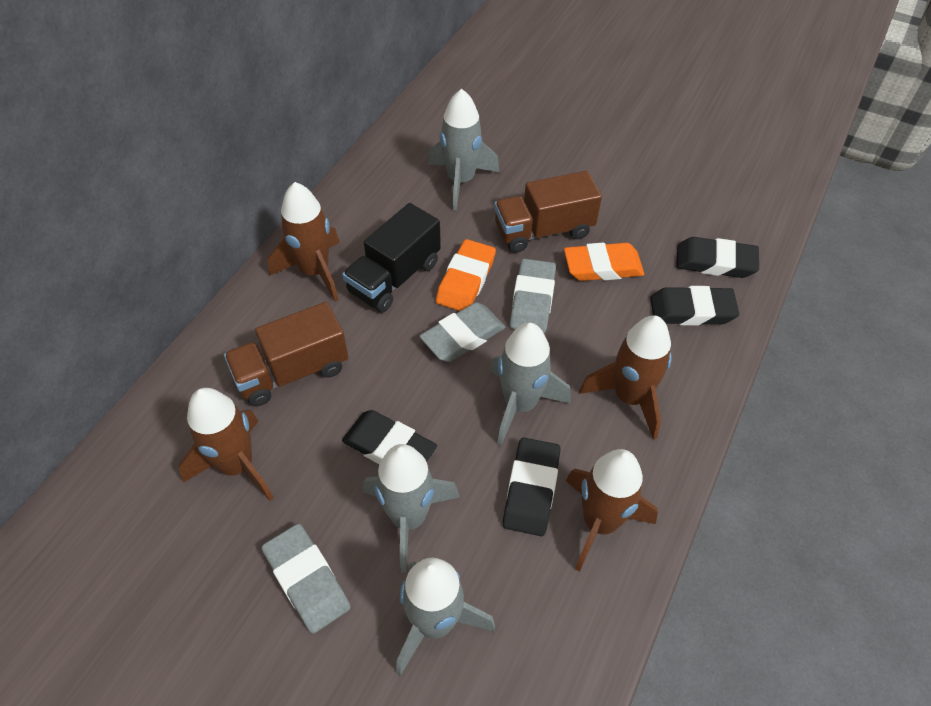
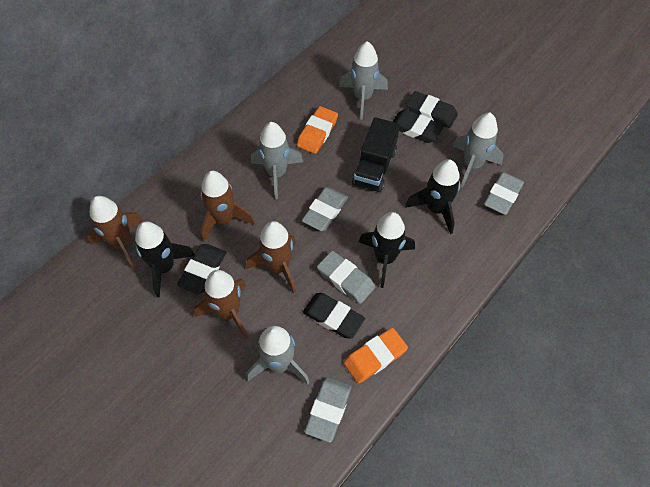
black rocket: none = 0 -> [135,221,195,297] [359,212,415,288] [405,159,460,234] = 3
brown truck: [224,302,348,406] [494,171,602,253] = 2 -> none = 0
grey eraser: [262,524,351,634] [419,302,505,362] [510,259,556,333] = 3 -> [302,187,348,231] [305,377,352,443] [317,251,375,304] [484,172,524,215] = 4

